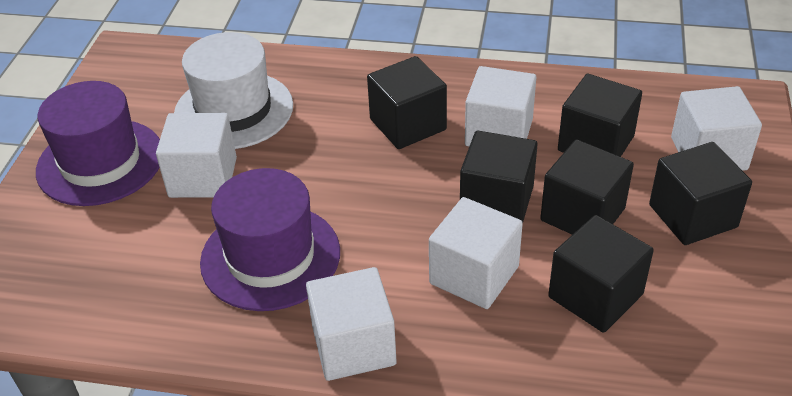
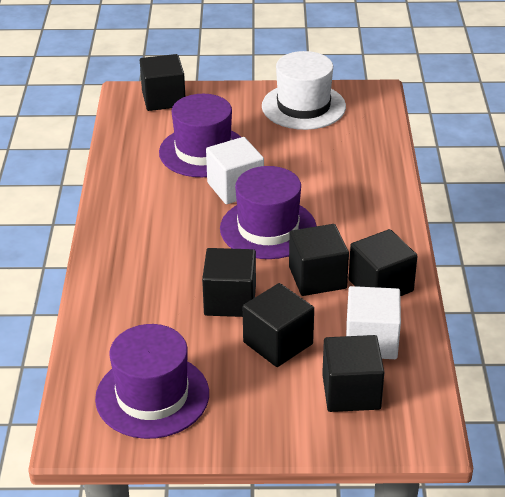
purple hat: [36,81,160,206] [200,168,340,311] = 2 -> [95,324,209,439] [159,94,241,177] [220,166,317,259] = 3
white cube: [156,113,237,198] [306,267,397,381] [429,197,523,309] [465,66,536,146] [671,86,762,171] = 5 -> [206,137,264,204] [346,286,401,359] = 2

